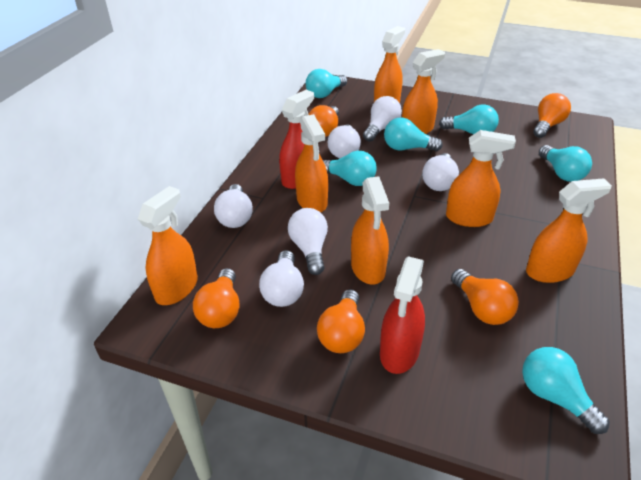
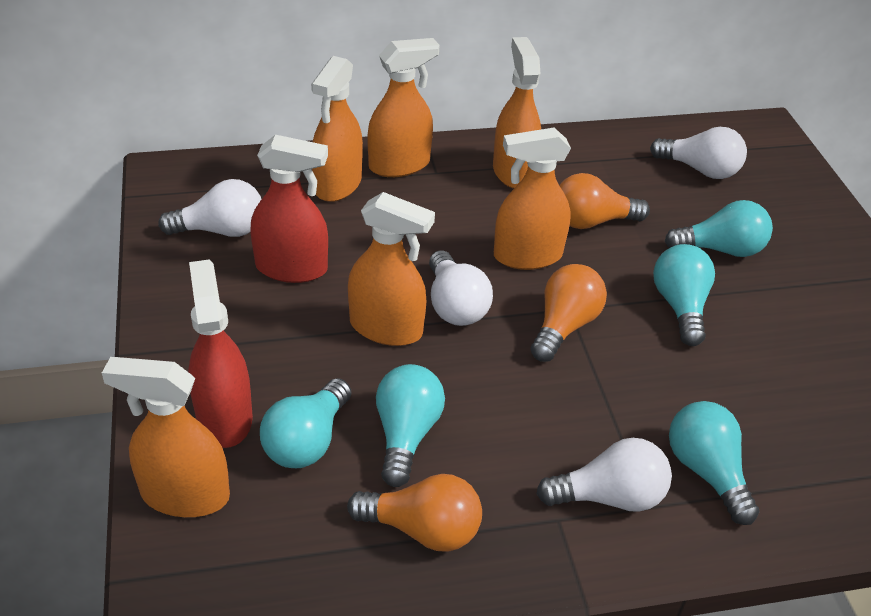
orange light bulb: [193,268,240,328] [309,105,339,137] [317,289,365,353] [451,269,519,325] [533,93,571,138] = 5 -> [347,474,482,552] [530,264,607,362] [559,173,650,229] = 3
orange spray bottle: [138,186,198,305] [295,114,328,212] [351,176,389,285] [374,26,405,103] [402,49,445,134] [446,130,516,227] [526,178,612,283] = 7 -> [102,357,230,517] [311,56,363,202] [348,192,435,346] [367,38,440,177] [493,37,541,189] [494,127,571,270] = 6
turquoise light bulb: [306,69,347,98] [323,151,377,186] [384,118,443,151] [439,104,499,134] [522,347,610,434] [539,145,592,182] = 6 -> [260,378,351,468] [376,364,445,487] [653,244,715,346] [665,200,773,257] [669,401,759,525] = 5
white light bulb: [214,184,253,228] [259,250,304,307] [288,208,328,275] [328,124,361,158] [363,96,402,142] [422,153,459,191] = 6 -> [158,179,262,237] [429,250,493,326] [536,438,672,512] [650,127,747,179] = 4

